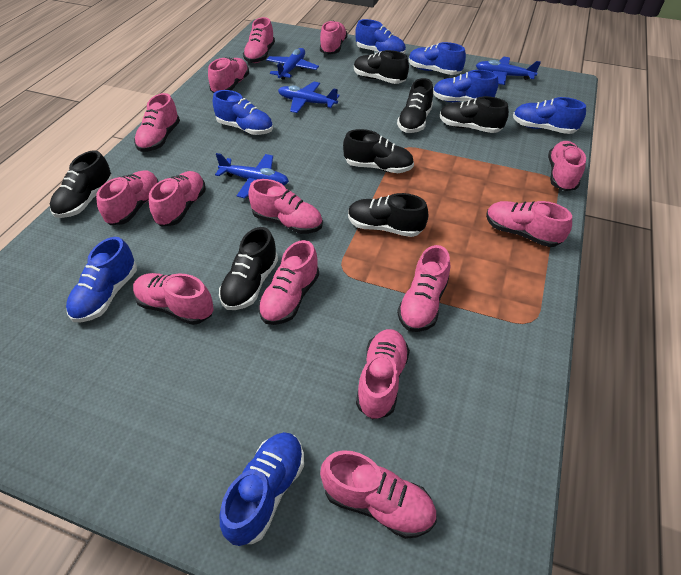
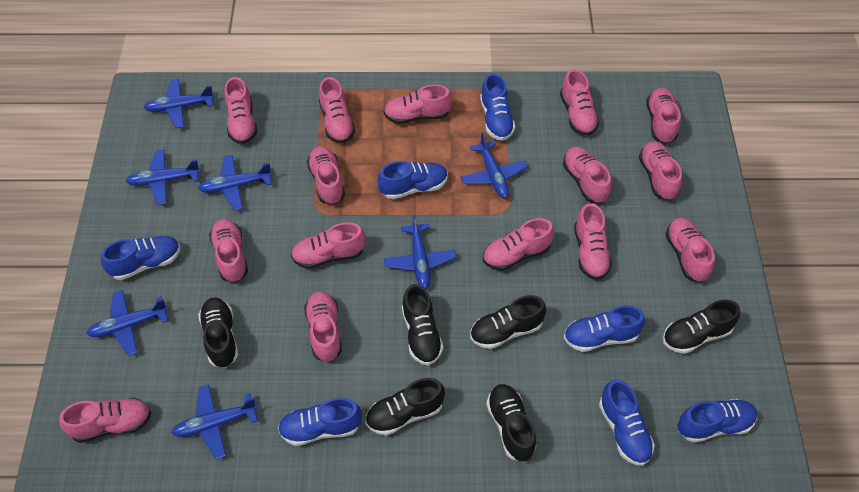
black shoe: [50,150,113,218] [219,227,278,310] [343,129,414,173] [348,193,428,237] [354,50,409,84] [397,78,433,133] [440,96,509,133] = 7 -> [198,298,238,368] [365,378,445,436] [402,284,443,365] [470,295,546,349] [486,384,536,461] [663,300,740,354] = 6
blue plane: [215,153,289,198] [266,48,319,80] [278,82,340,113] [476,57,541,85] = 4 -> [86,290,168,356] [126,149,201,205] [144,79,215,128] [172,384,258,459] [198,155,272,210] [384,214,457,289] [461,132,528,198] = 7
pink shoe: [96,170,158,225] [133,273,214,325] [134,93,180,152] [149,171,206,227] [208,57,249,93] [243,17,275,63] [248,179,323,234] [258,240,319,325] [320,21,348,54] [320,450,437,539] [356,329,410,419] [397,245,450,332] [486,201,572,247] [548,141,586,191] = 14 -> [59,398,151,443] [209,219,248,282] [224,77,257,144] [291,222,365,269] [304,291,342,362] [307,146,345,205] [319,77,355,144] [384,84,452,124] [483,218,554,271] [560,69,599,136] [563,146,611,203] [574,203,612,280] [639,141,682,201] [646,88,680,144] [665,218,715,282] = 15

